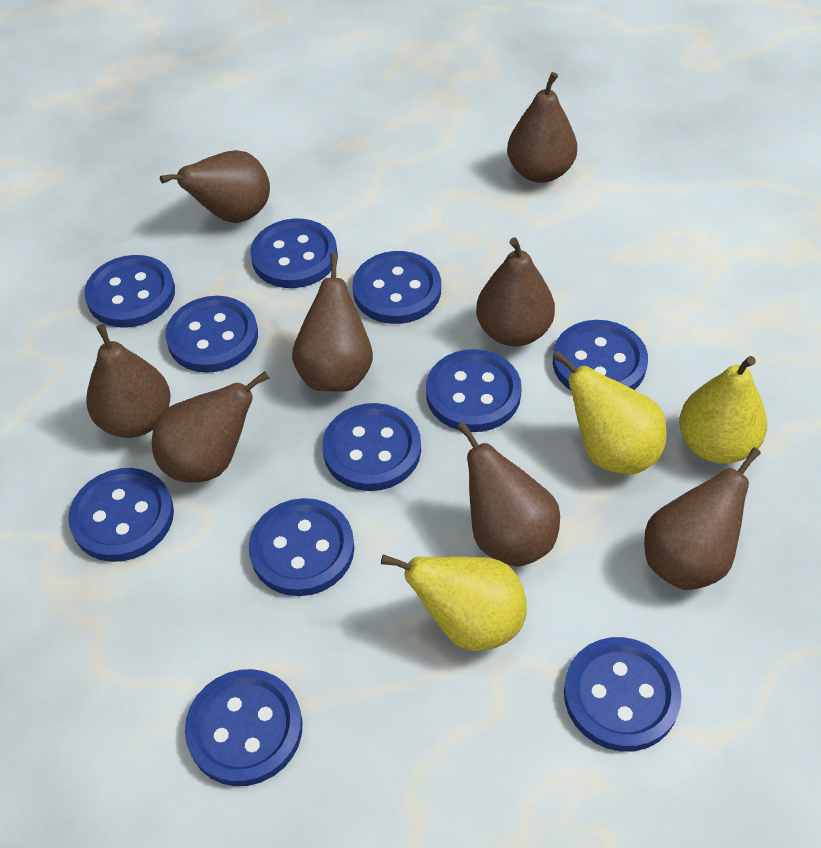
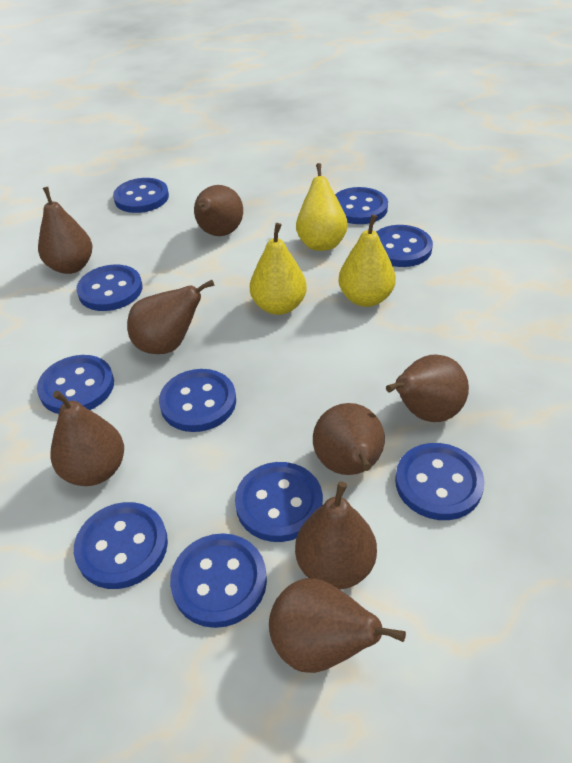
blue button: [68,468,174,562] [84,255,175,328] [165,296,258,373] [185,669,303,786] [249,498,354,596] [250,219,338,288] [322,403,421,491] [352,251,441,324] [426,349,522,432] [553,320,648,390] [564,637,682,751] = 11 -> [37,355,114,414] [74,502,168,589] [76,265,142,311] [113,178,169,213] [159,369,236,432] [170,533,267,628] [235,462,323,542] [335,187,388,224] [376,225,433,267] [395,443,485,520] = 10

